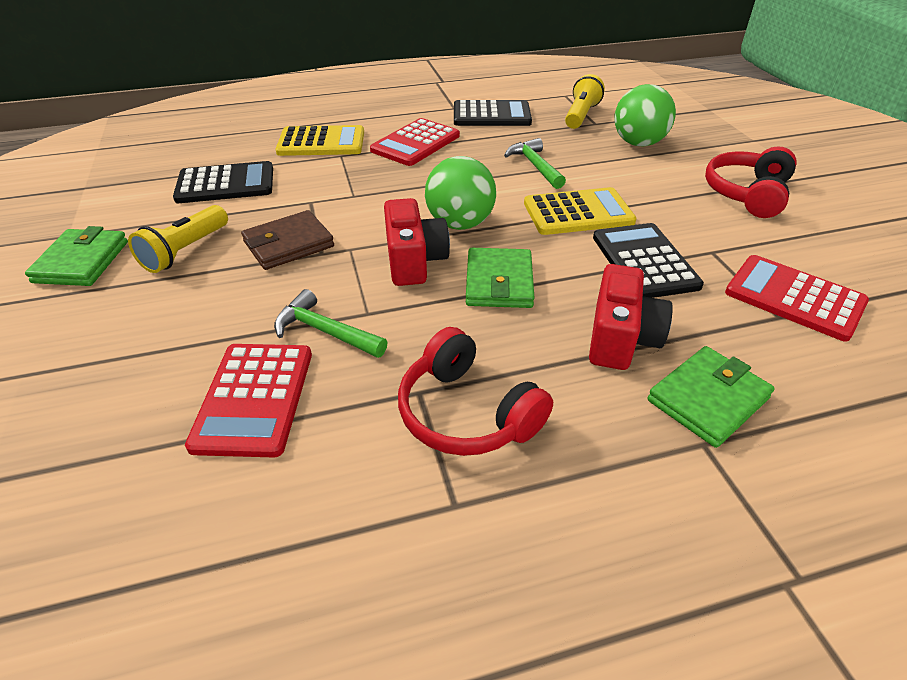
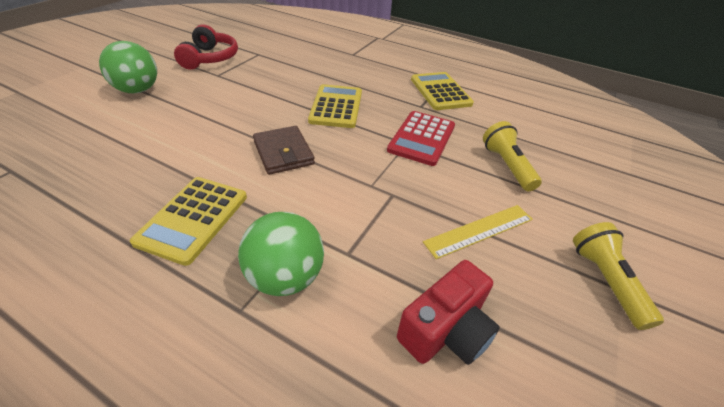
black calculator: [173,161,273,203] [454,100,532,126] [593,223,704,298] = 3 -> none = 0
green hammer: [274,289,388,358] [504,138,566,189] = 2 -> none = 0
green wallet: [25,226,128,286] [466,248,535,308] [648,346,775,448] = 3 -> none = 0
red calculator: [185,344,312,458] [370,118,460,166] [725,255,869,342] = 3 -> [387,111,455,166] = 1
red camera: [384,198,450,286] [589,264,673,370] = 2 -> [397,260,500,365] = 1
red headphones: [398,327,553,456] [705,146,797,218] = 2 -> [174,24,238,70] = 1
yellow calculator: [276,125,364,156] [524,187,637,235] = 2 -> [130,177,247,266] [308,84,362,128] [411,72,474,110] = 3
yellow ruler: none = 0 -> [423,205,533,259] = 1

